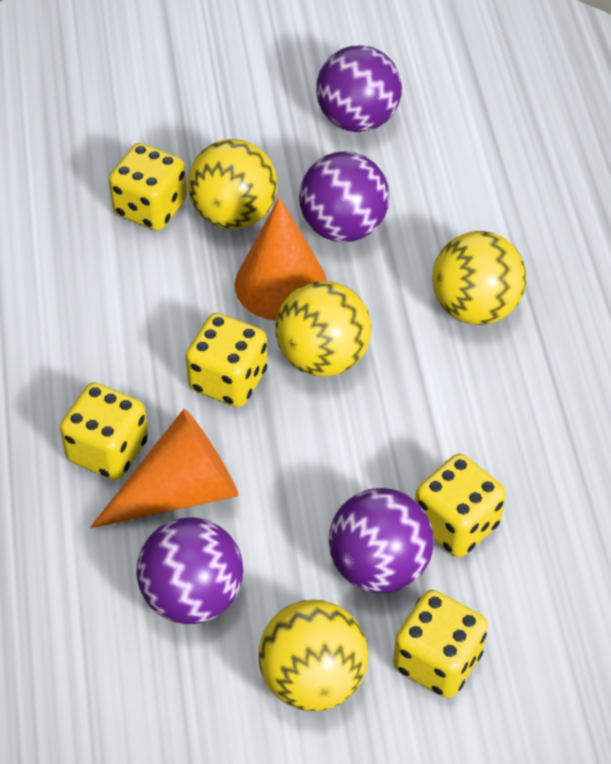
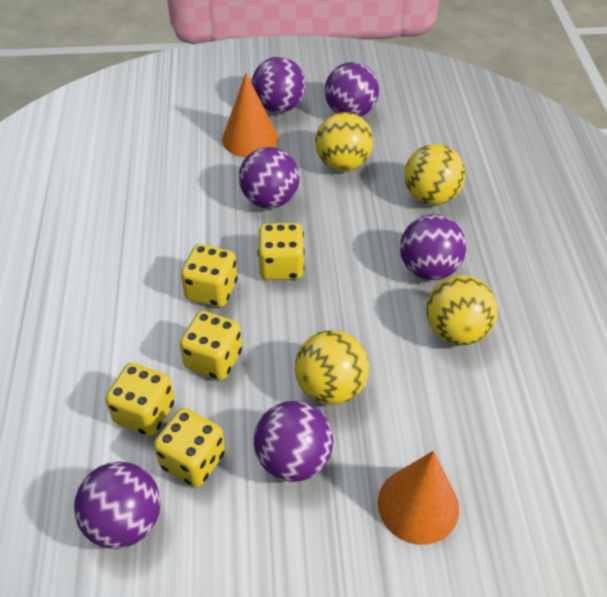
purple ball: [136,517,243,624] [299,151,390,242] [316,45,402,132] [329,488,434,593] = 4 -> [74,462,161,549] [239,147,300,208] [252,57,306,113] [254,401,333,482] [325,62,379,117] [400,214,466,280] = 6

